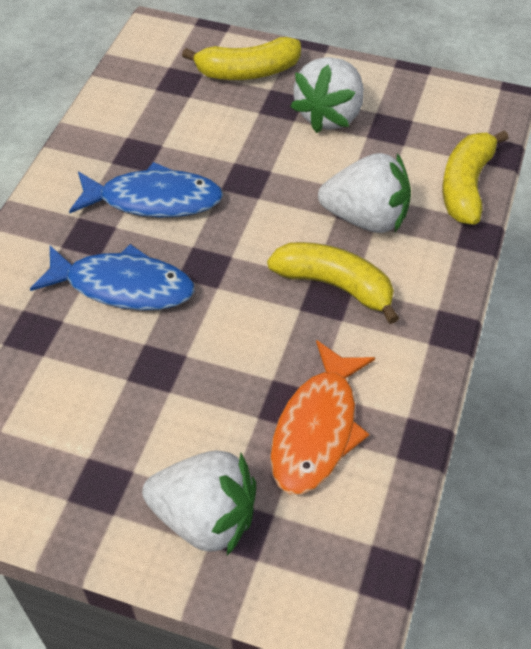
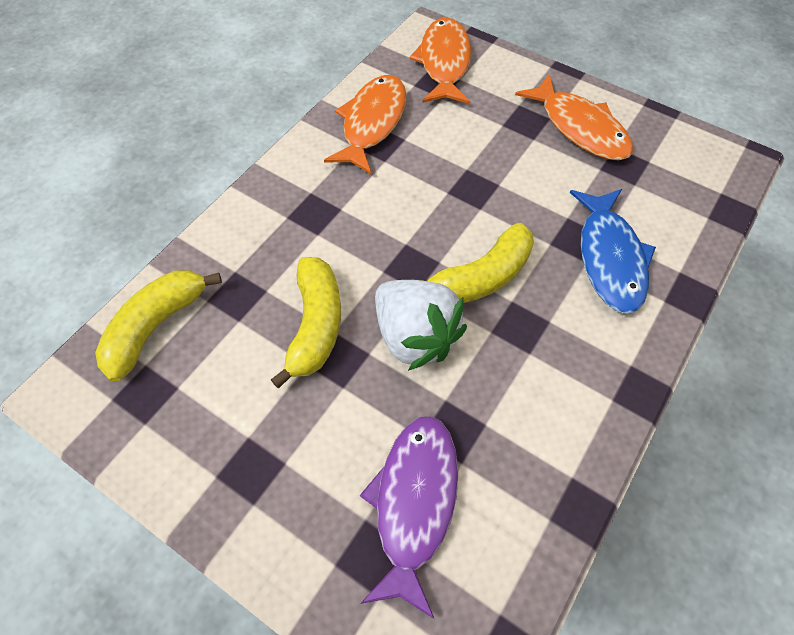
blue fish: [30,244,195,310] [69,162,223,217] = 2 -> [570,189,656,314] = 1
orange fish: [270,340,375,495] = 1 -> [324,75,406,174] [409,17,471,104] [515,74,633,160] = 3
purple fish: none = 0 -> [360,416,458,619] = 1
white strawberry: [142,450,256,556] [290,57,364,133] [318,153,411,233] = 3 -> [375,280,467,371] = 1

